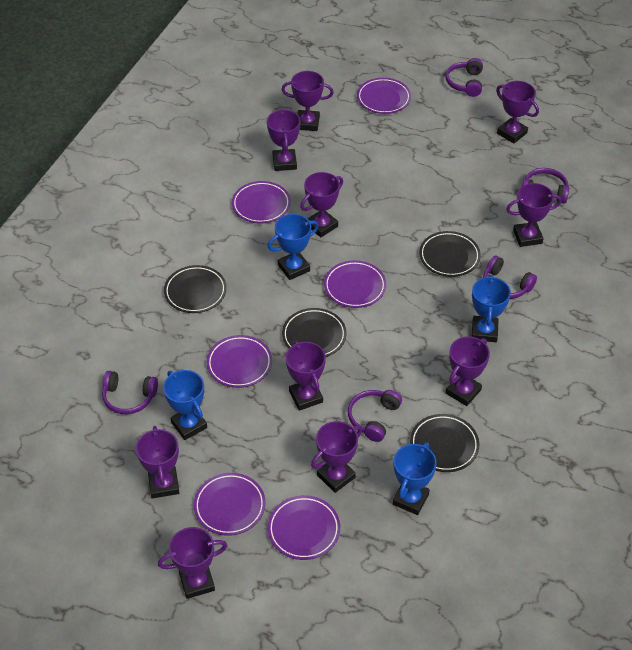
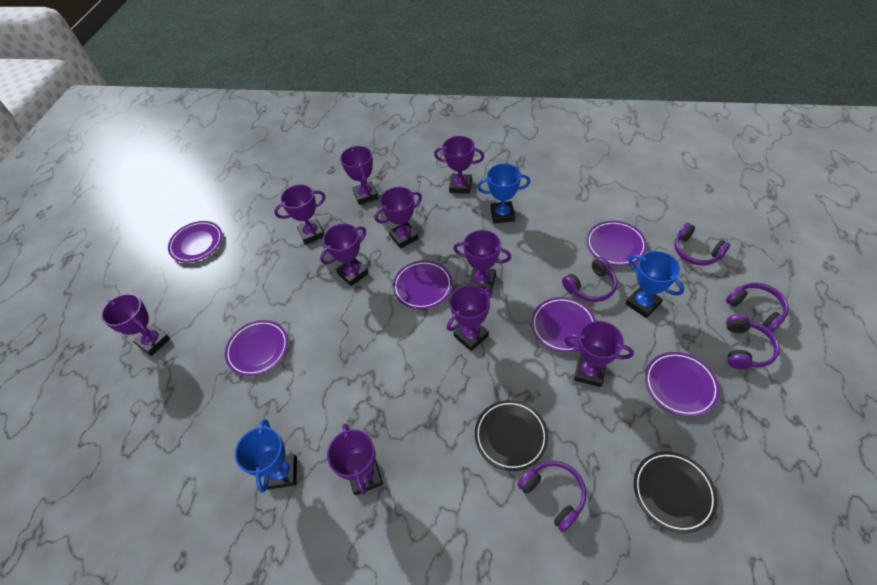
black plate: [164,265,227,313] [282,308,346,357] [410,414,479,472] [419,231,481,277] = 4 -> [475,400,548,471] [634,451,718,533] = 2
blue trophy: [163,370,207,440] [268,214,319,280] [393,443,437,515] [472,275,511,342] = 4 -> [235,419,297,493] [477,164,530,224] [625,251,684,318] = 3

